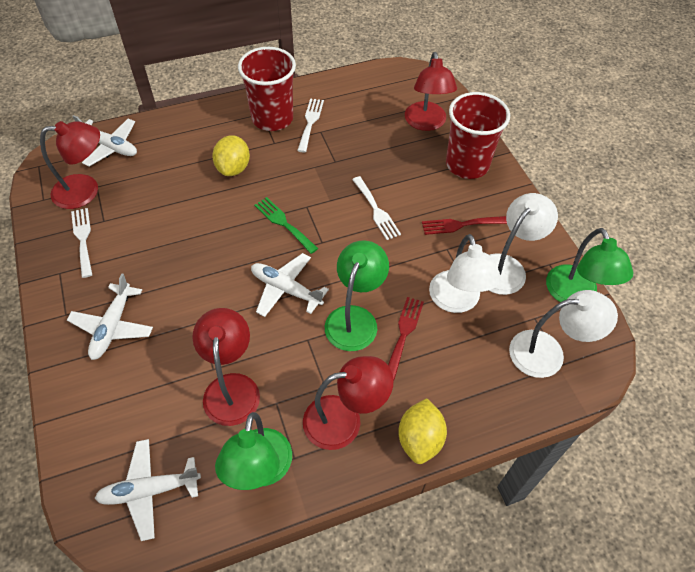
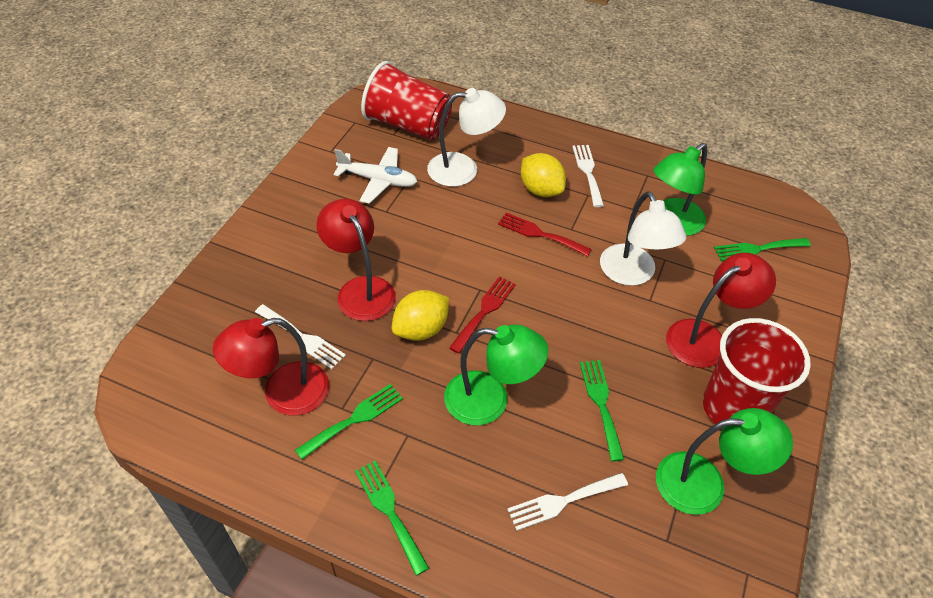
green fork: [254,197,318,254] = 1 -> [295,384,403,460] [355,460,429,576] [580,360,624,461] [714,238,811,261] = 4
red lamp: [40,121,100,209] [192,308,260,426] [303,356,394,450] [405,52,457,131] = 4 -> [213,318,329,416] [316,199,396,321] [666,253,776,368] = 3
white lamp: [429,234,501,313] [489,193,558,295] [509,290,618,378] = 3 -> [427,88,506,187] [600,191,686,286] = 2
white plane: [67,274,153,360] [73,115,137,166] [95,439,201,541] [251,253,329,317] = 4 -> [333,147,417,204] = 1

